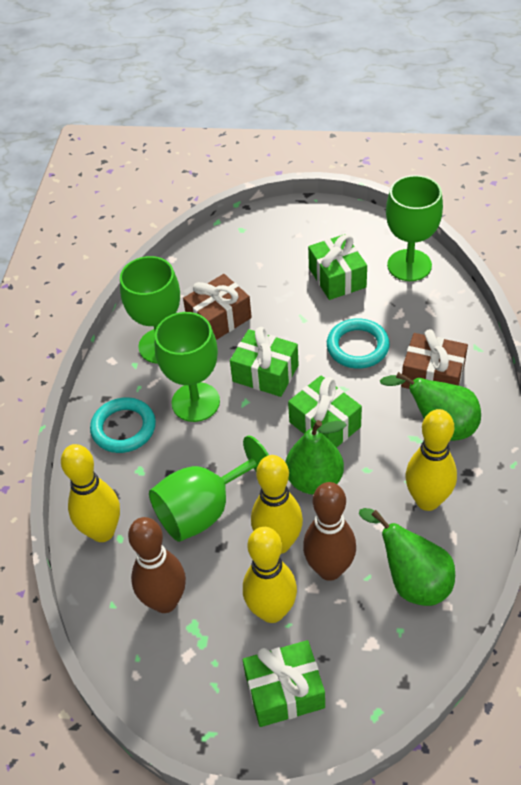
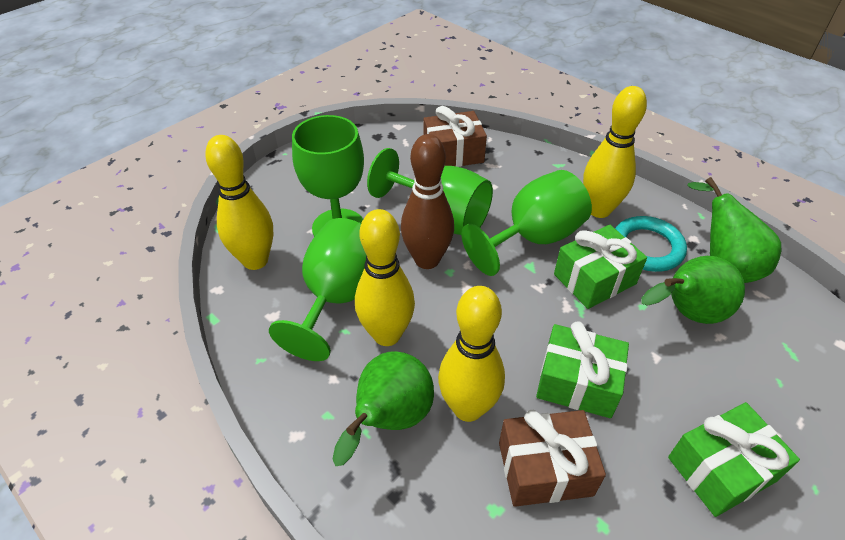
brown bowling pin: [128,517,186,613] [303,482,356,581] = 2 -> [401,134,454,269] = 1
green gift: [230,327,299,397] [243,640,325,727] [288,376,362,448] [308,234,367,300] = 4 -> [536,321,629,418] [554,225,647,309] [668,402,800,517] = 3
turquoise ring: [90,397,156,453] [327,318,390,369] = 2 -> [615,216,687,272] = 1

